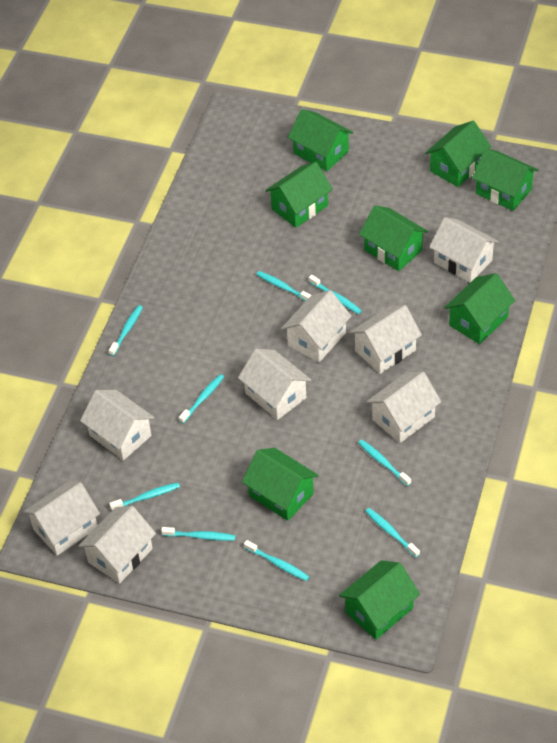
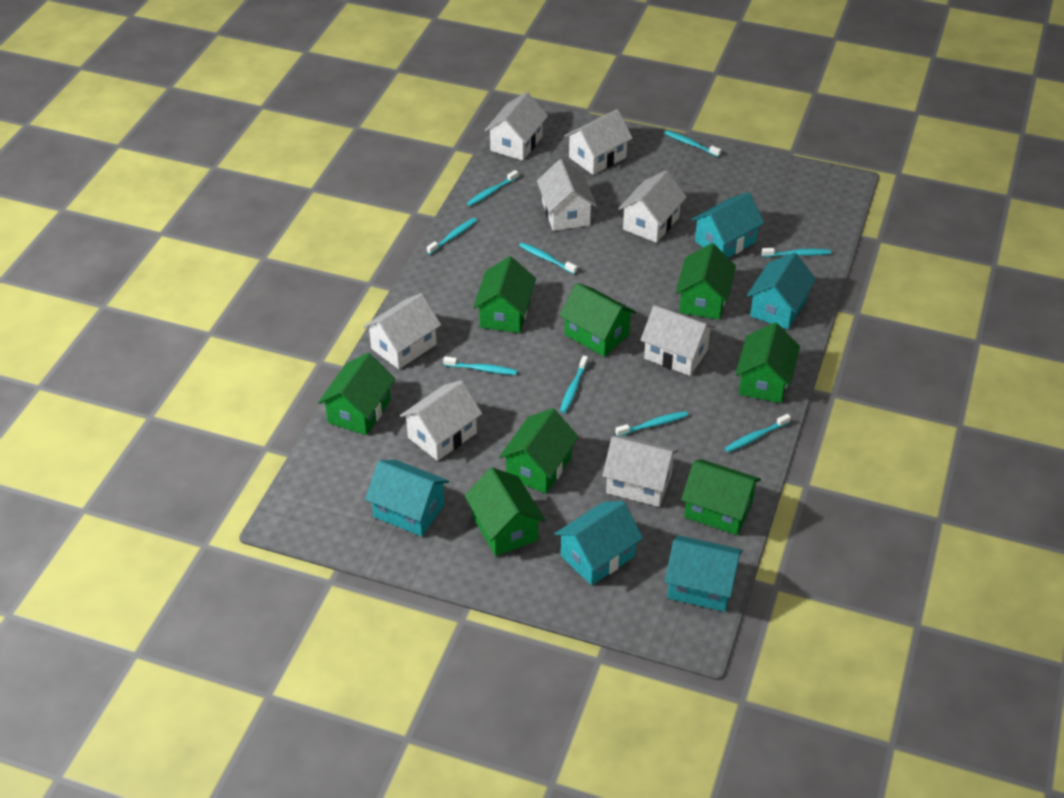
turquoise house: none = 0 -> [365,460,449,536] [554,501,643,585] [665,535,743,612] [691,192,764,258] [747,253,816,330] = 5

